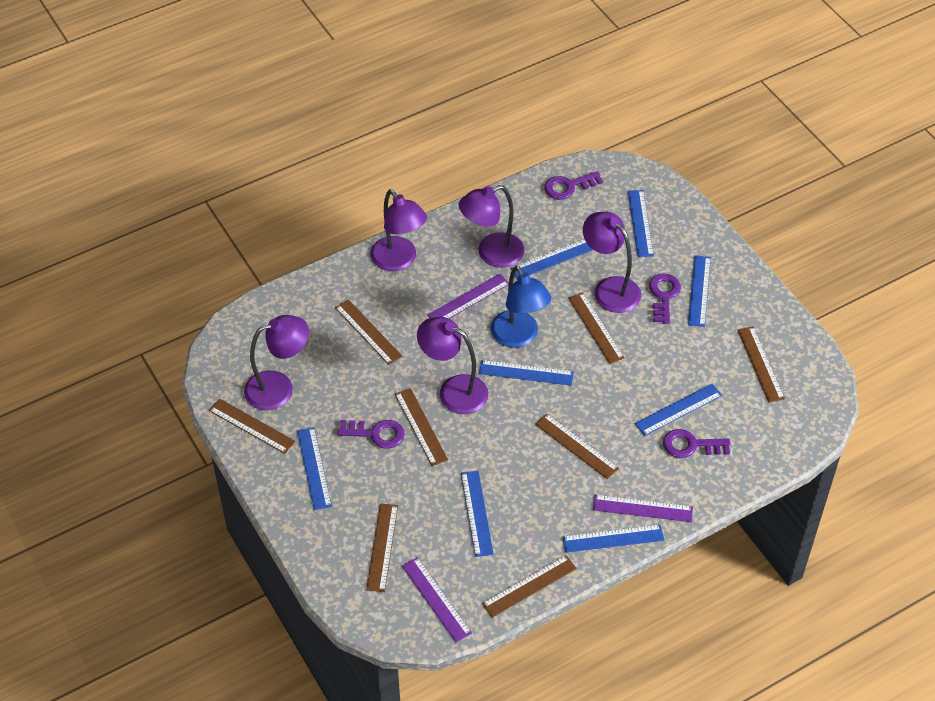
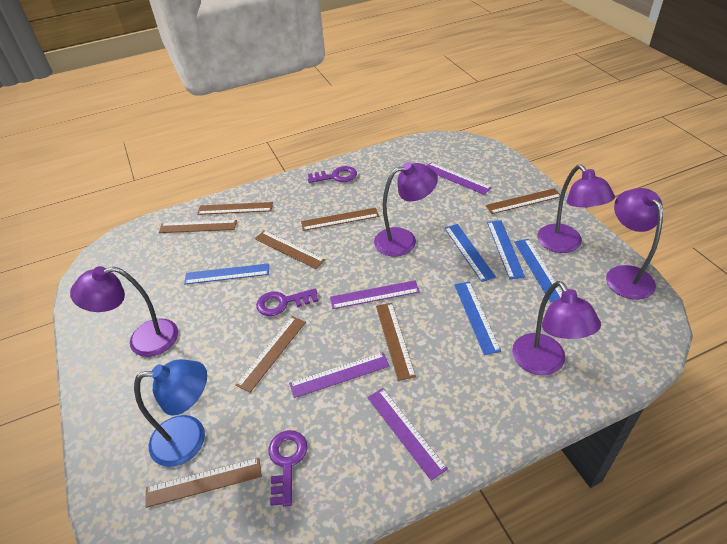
blue ruler: [297,427,332,510] [461,471,494,557] [479,360,574,386] [510,239,593,279] [563,524,664,553] [628,190,654,257] [635,384,722,436] [688,255,711,327] = 8 -> [184,263,269,284] [444,224,496,282] [454,282,501,355] [487,220,525,279] [514,239,562,302] = 5
purple key: [337,420,405,449] [544,171,603,200] [649,273,681,324] [663,429,730,458] = 4 -> [256,289,318,316] [268,430,307,507] [308,166,357,183] = 3
purple ruler: [402,557,472,642] [427,274,509,319] [593,495,693,522] = 3 -> [289,352,389,398] [330,280,420,309] [367,388,448,481] [427,162,492,195] = 4

